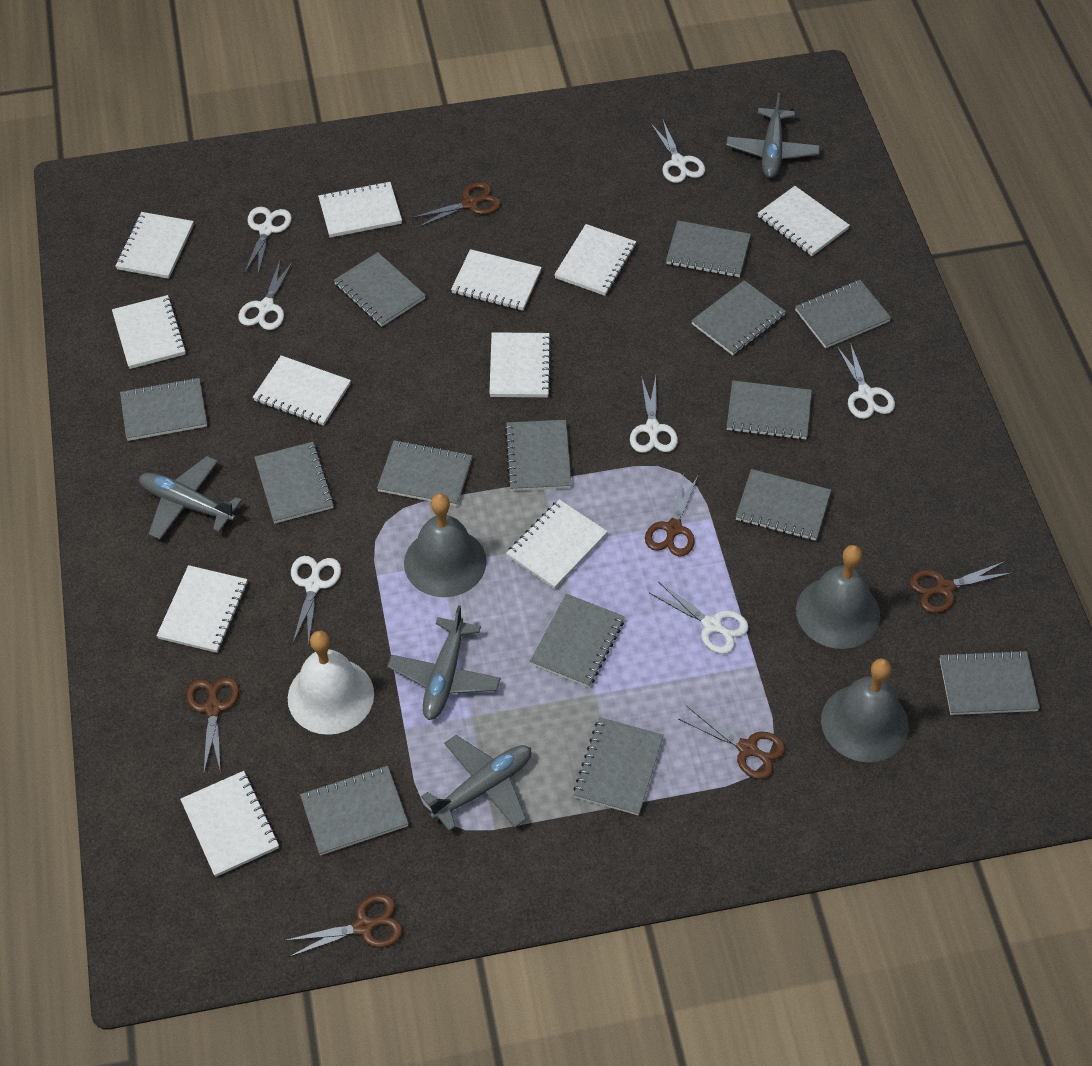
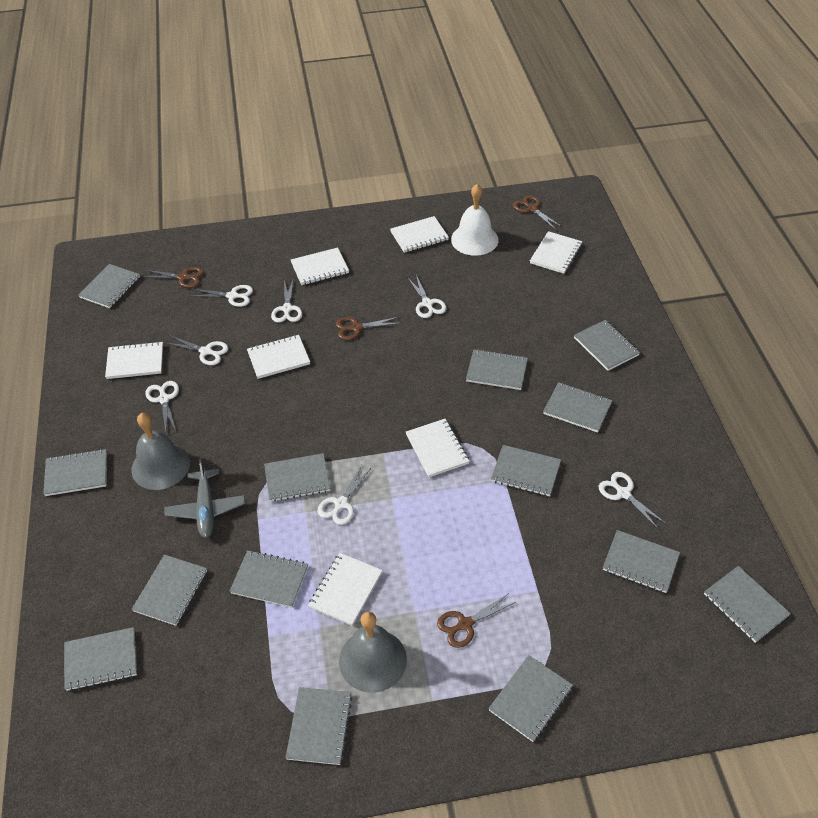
brown scissors: [186,677,239,773] [284,894,403,957] [411,182,501,228] [645,473,698,557] [679,706,785,779] [910,561,1012,613] = 6 -> [142,267,204,288] [336,317,400,340] [437,593,516,648] [513,195,562,230] = 4
grey bell: [404,494,487,597] [796,545,880,649] [821,658,909,762] = 3 -> [131,413,190,490] [339,611,407,693] = 2
grey plane: [139,456,242,539] [387,605,501,720] [421,735,531,831] [726,93,820,178] = 4 -> [164,459,245,538] = 1
white notebook: [112,295,186,369] [115,212,194,279] [156,565,248,653] [180,771,279,877] [253,355,351,426] [318,182,402,238] [451,249,542,311] [489,332,552,397] [506,499,608,589] [554,224,636,296] [758,186,850,256] = 11 -> [105,341,163,379] [247,335,310,379] [291,248,349,285] [308,553,383,626] [390,216,449,253] [406,419,469,477] [530,231,582,274] = 7

